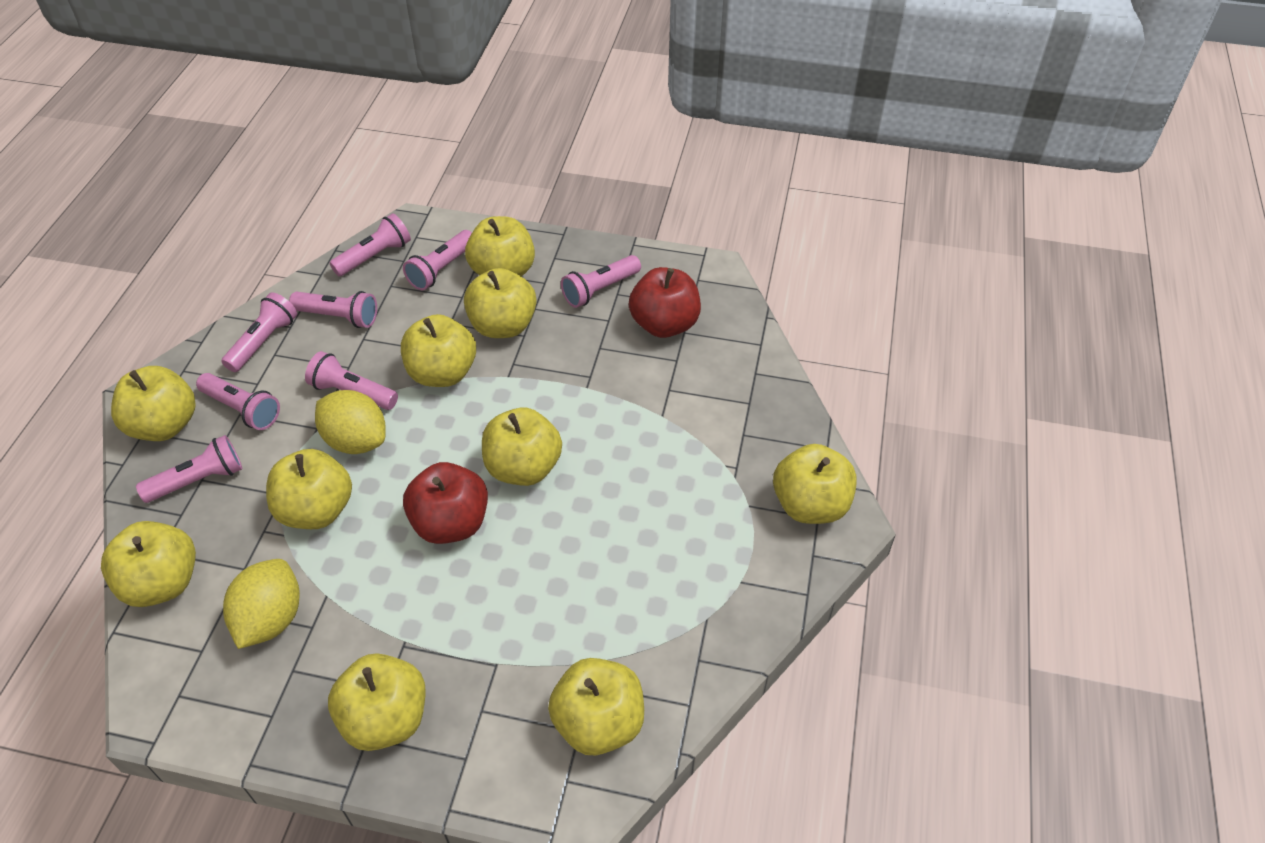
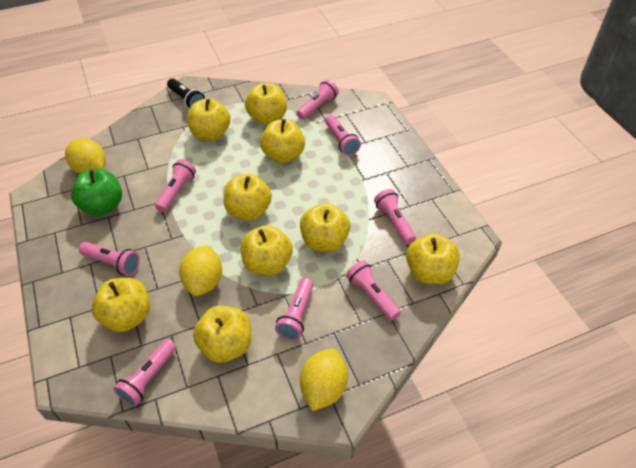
black flashlight: none = 0 -> [167,78,205,109] = 1
green apple: none = 0 -> [71,169,122,216] = 1
red apple: [403,462,488,544] [629,267,701,338] = 2 -> none = 0
yellow apple: [101,521,196,607] [111,366,196,441] [266,449,352,529] [328,653,426,751] [401,314,476,387] [464,268,537,338] [465,216,535,276] [482,408,562,486] [548,658,644,755] [773,444,857,524] = 10 -> [92,278,150,332] [187,98,231,141] [193,306,252,363] [223,173,272,220] [241,225,293,276] [245,83,287,125] [260,119,305,163] [300,203,350,252] [406,233,460,284] = 9
yellow lemon: [223,559,300,649] [315,390,386,454] = 2 -> [65,138,106,174] [179,245,222,296] [300,349,348,411] = 3

